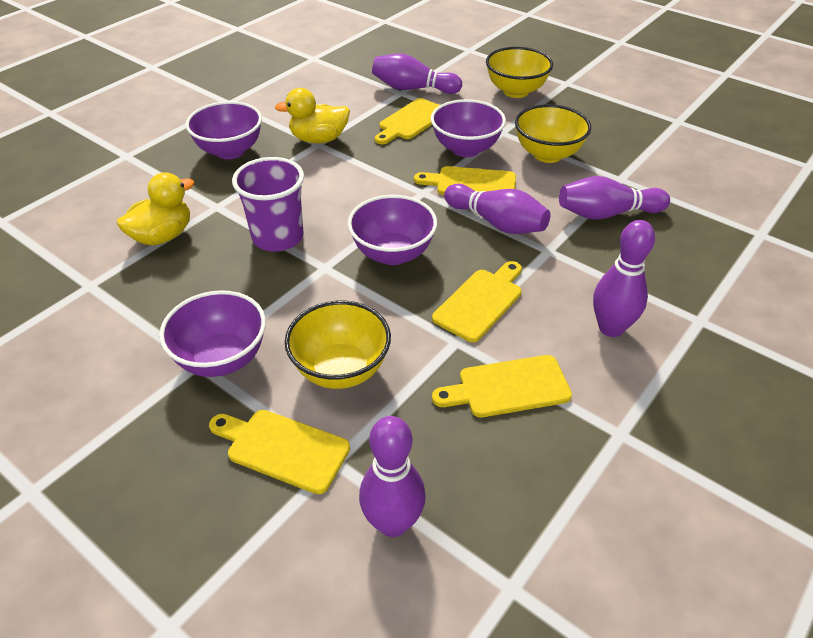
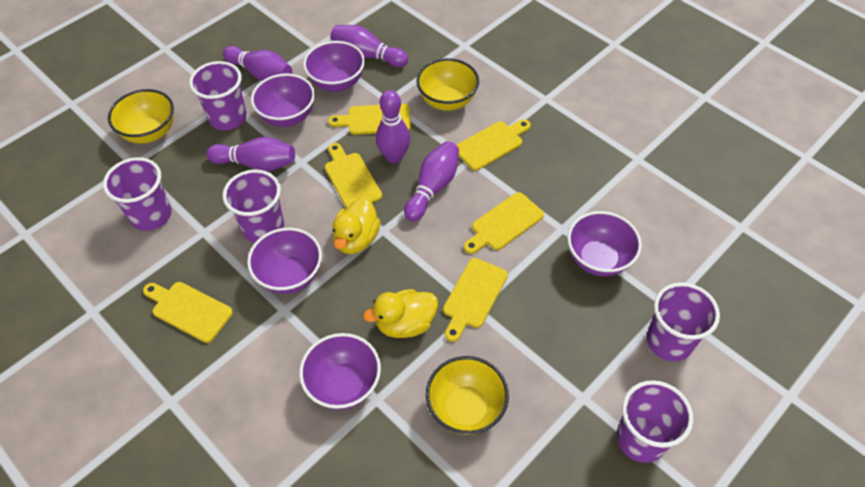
purple bowl: [159,290,266,377] [186,101,262,159] [348,195,437,265] [431,99,506,157] = 4 -> [247,228,322,294] [251,74,315,127] [299,333,381,410] [303,41,365,92] [567,211,642,276] = 5
purple cup: [232,157,304,252] = 1 -> [103,157,172,231] [189,61,247,131] [223,170,284,243] [617,380,693,463] [647,282,720,361] = 5
yellow cutting board: [209,410,350,494] [375,98,440,144] [414,166,516,195] [432,261,522,342] [432,355,572,417] = 5 -> [143,282,233,343] [325,143,382,209] [328,104,411,135] [443,258,508,342] [457,120,531,171] [464,192,544,254] = 6

